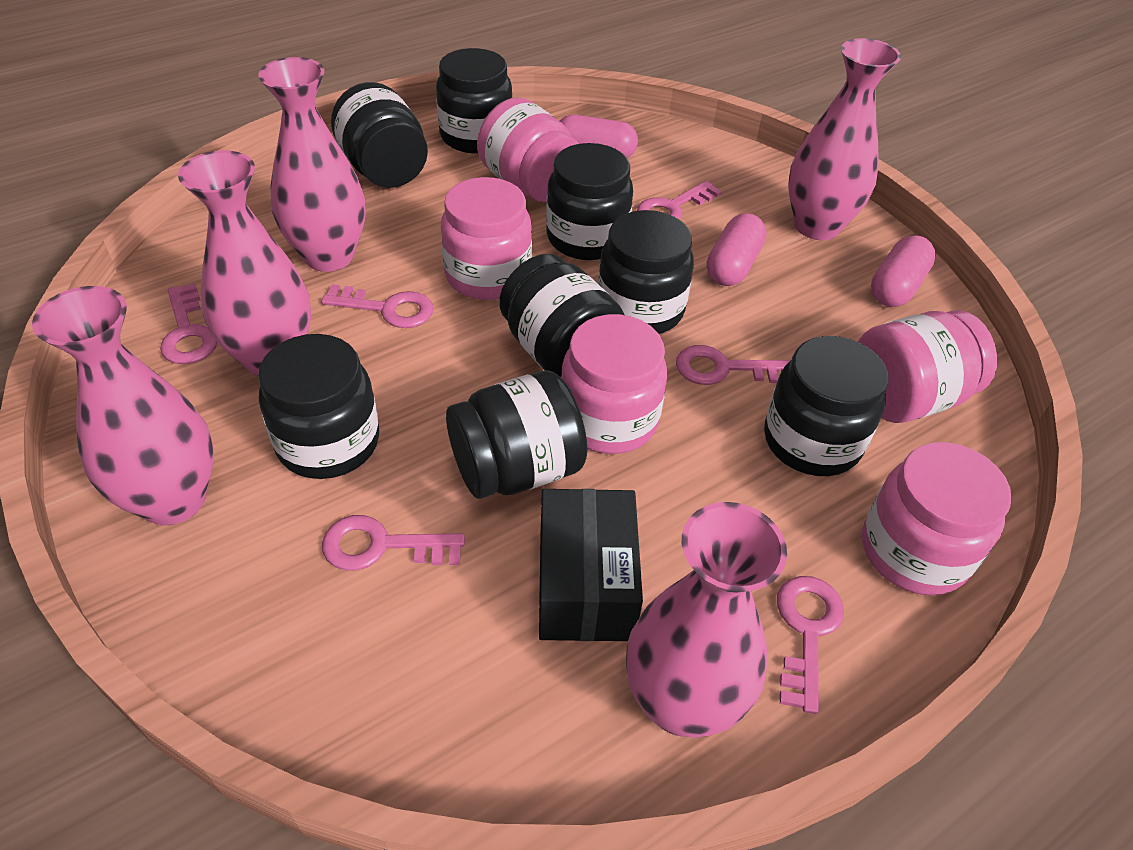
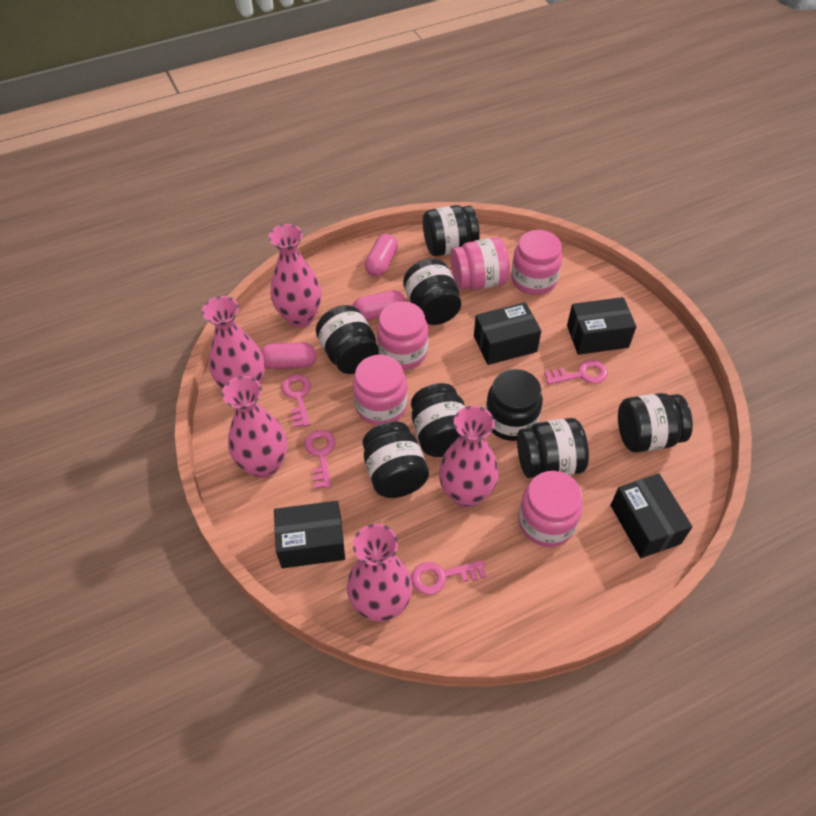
black box: [539,489,643,641] = 1 -> [274,501,345,568] [474,302,541,365] [567,297,636,355] [610,474,692,558] = 4
pink key: [160,283,217,364] [321,284,433,328] [322,515,465,571] [637,181,722,220] [676,345,790,385] [777,576,844,714] = 6 -> [281,374,311,428] [304,430,335,489] [411,560,486,595] [544,360,608,385] = 4

